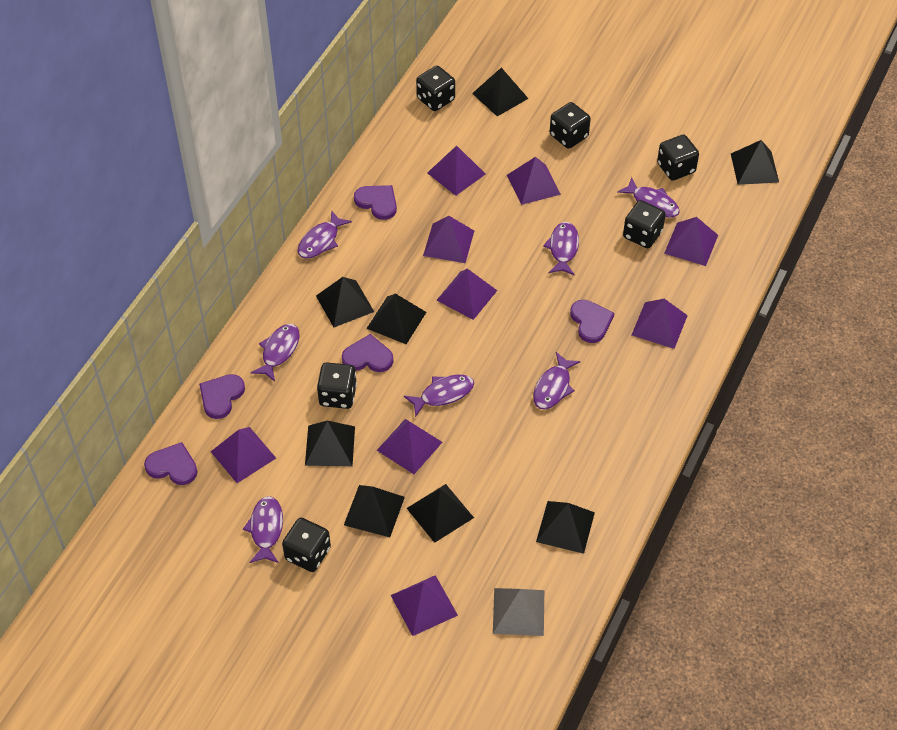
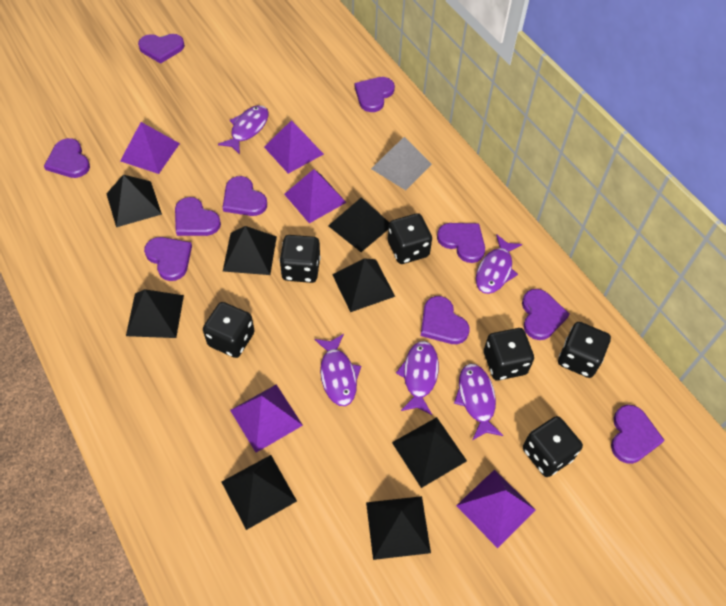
purple fish: [243,496,283,563] [251,324,300,382] [297,210,352,259] [404,375,474,417] [533,352,581,409] [543,222,579,276] [617,177,680,218] = 7 -> [218,105,269,155] [315,334,361,406] [396,341,439,415] [454,364,504,440] [476,234,522,294] = 5
purple heart: [144,442,198,485] [199,374,245,419] [342,334,393,372] [354,185,397,220] [570,300,614,343] = 5 -> [44,138,90,178] [138,34,185,64] [144,237,192,281] [175,197,221,236] [222,176,267,216] [355,77,395,112] [421,296,470,344] [437,223,485,263] [522,289,570,340] [611,405,665,464] = 10
purple pyramid: [211,427,276,483] [377,419,443,474] [391,575,458,636] [423,216,474,263] [427,146,486,196] [436,268,497,320] [507,157,561,205] [632,299,688,349] [664,217,718,266] = 9 -> [120,122,180,174] [230,384,303,453] [264,120,324,174] [284,169,347,223] [456,469,536,548] = 5

